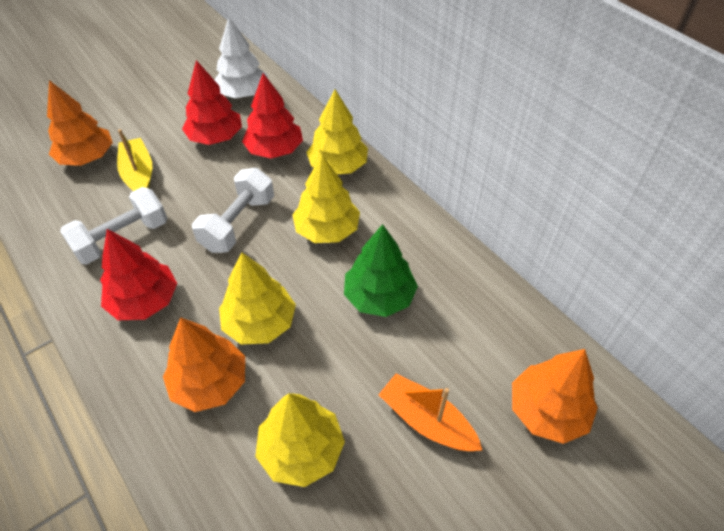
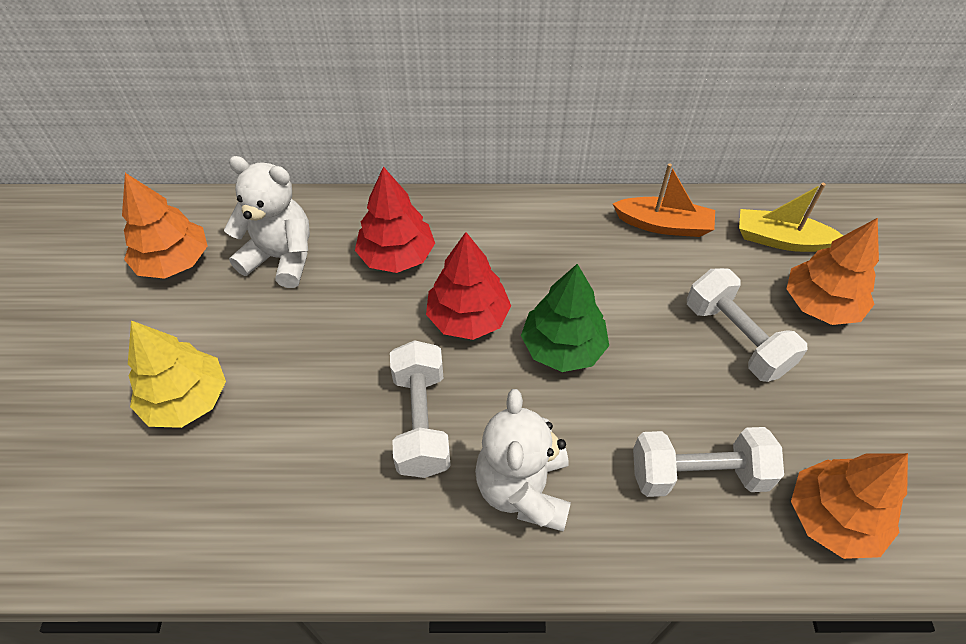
red tree: [100,229,177,320] [182,60,242,145] [242,73,303,158] = 3 -> [355,166,435,273] [426,232,511,340] = 2
white dumbbell: [60,187,167,265] [192,168,274,253] = 2 -> [390,340,451,478] [633,427,784,497] [687,268,808,382] = 3
white teddy bear: none = 0 -> [224,156,310,288] [475,389,571,532] = 2
white tree: [215,17,267,98] = 1 -> none = 0
yellow tree: [219,253,296,345] [255,393,345,487] [292,154,360,243] [306,89,368,174] = 4 -> [128,320,226,428] = 1

